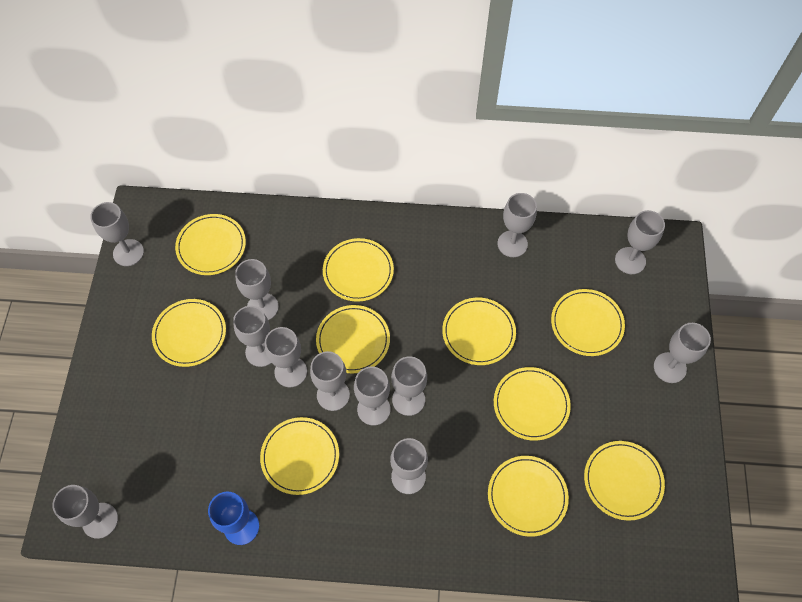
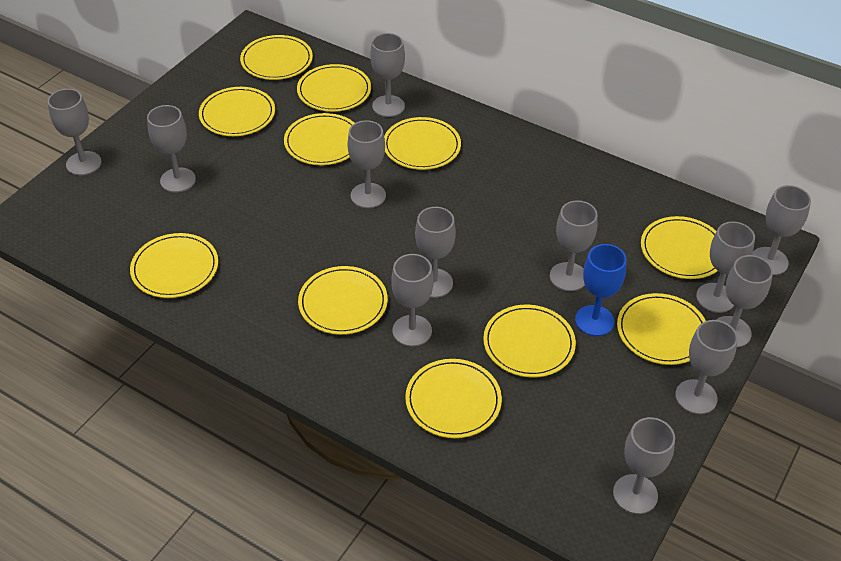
yellow plate: [152,299,226,367] [175,214,246,275] [260,417,339,495] [316,305,390,373] [323,238,394,302] [442,298,516,365] [488,456,569,537] [494,367,571,441] [551,289,625,356] [584,441,665,521] = 10 -> [130,233,218,298] [199,87,275,136] [240,35,313,80] [284,113,354,165] [297,64,371,112] [298,266,388,335] [384,117,461,170] [405,359,502,438] [483,305,576,378] [617,293,706,365] [641,216,717,279] = 11

